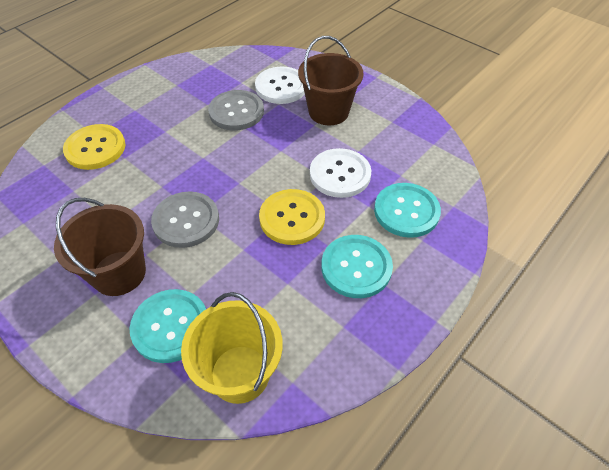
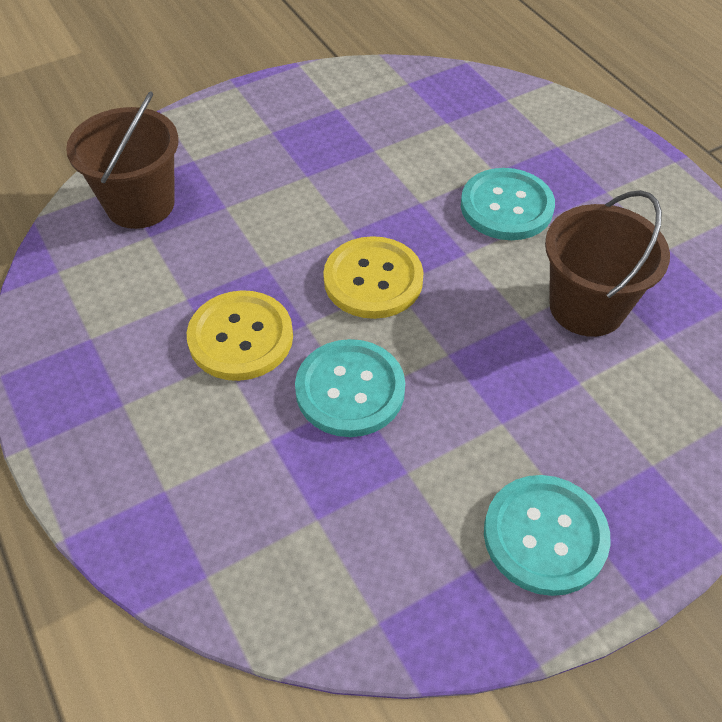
grey button: [151,191,219,248] [208,90,264,131] = 2 -> none = 0
white button: [255,67,305,104] [310,148,371,198] = 2 -> none = 0
yellow bucket: [181,292,283,404] = 1 -> none = 0

